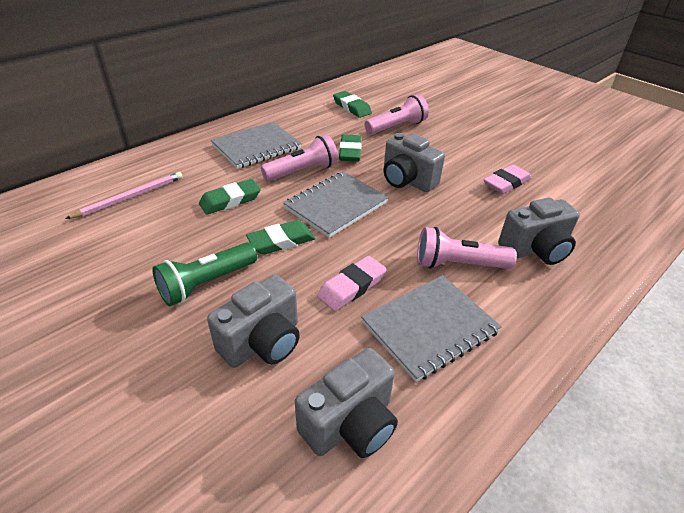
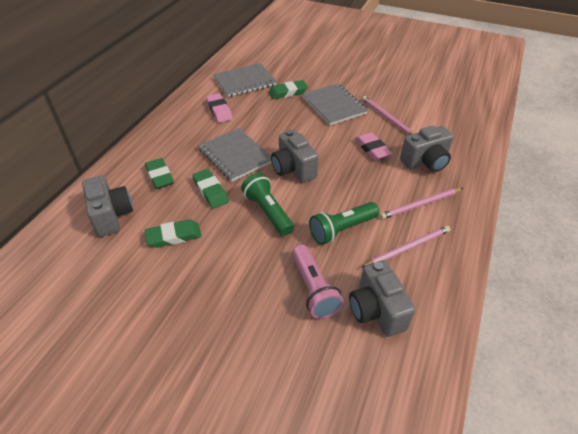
green flashlight: [152,242,257,306] = 1 -> [241,173,294,236] [309,202,379,245] = 2
pink flashlight: [261,134,338,182] [364,94,429,135] [417,227,517,269] = 3 -> [292,245,344,319] = 1
pink pencil: [65,172,183,219] = 1 -> [361,226,450,268] [362,96,415,135] [380,188,463,219] = 3

